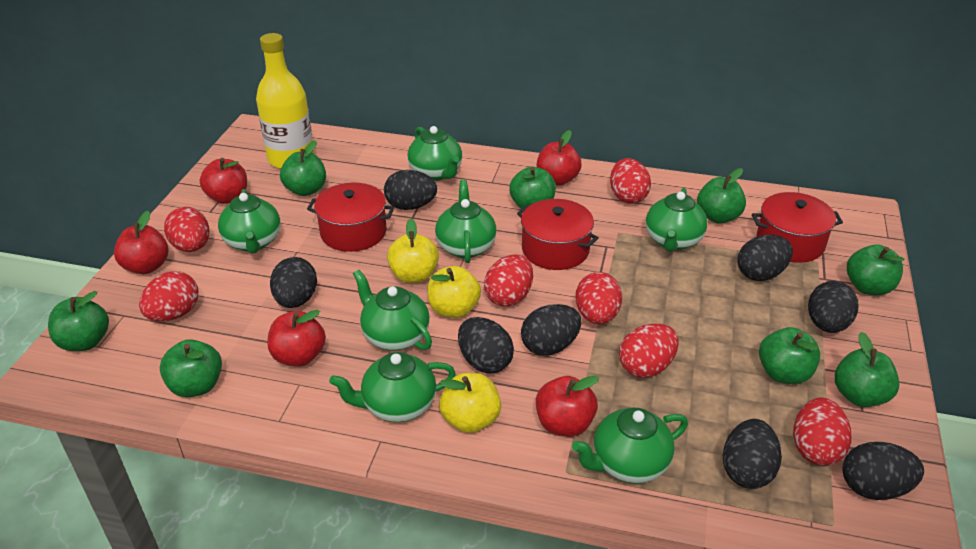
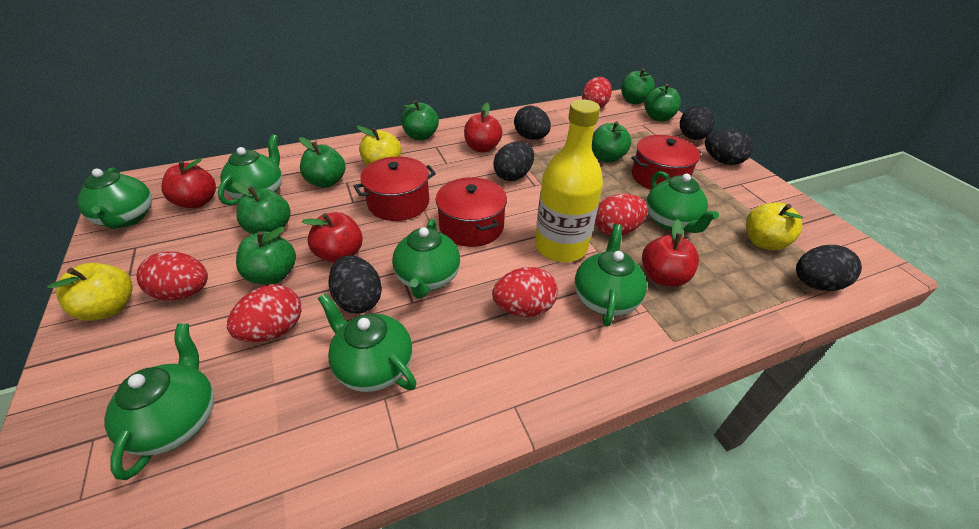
black egg: [270,257,317,308] [384,170,437,210] [458,317,514,374] [521,304,581,356] [723,419,782,489] [737,235,793,281] [808,281,858,333] [842,442,924,500] = 8 -> [328,256,382,313] [493,141,534,181] [514,106,551,140] [680,106,715,140] [705,129,753,165] [796,245,862,291] = 6
green apple: [48,291,109,351] [160,339,222,397] [280,140,326,196] [509,167,556,209] [697,168,746,224] [759,327,820,384] [835,332,900,407] [847,245,904,296] = 8 -> [232,182,291,234] [236,227,296,284] [299,137,346,187] [401,100,439,140] [592,121,631,162] [621,68,655,104] [645,84,681,121] = 7
red apple: [114,211,168,274] [200,158,247,204] [267,310,326,367] [536,376,599,437] [537,130,582,186] = 5 -> [161,158,216,208] [302,212,363,263] [464,103,502,152] [642,219,699,287] = 4
red egg: [139,271,198,321] [164,207,209,252] [484,255,533,307] [576,272,622,324] [610,158,651,204] [619,324,679,378] [793,397,852,466] = 7 -> [136,252,208,301] [227,285,301,342] [492,267,558,317] [582,77,612,108] [595,194,648,236] = 5

